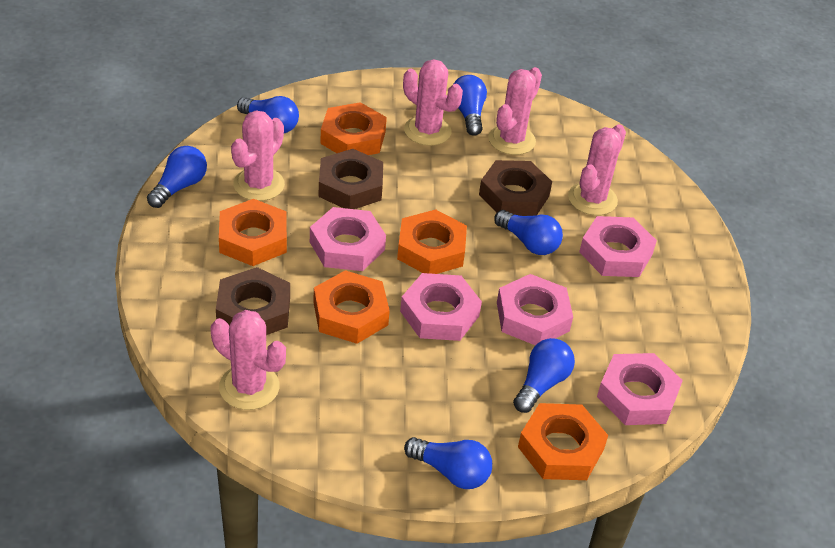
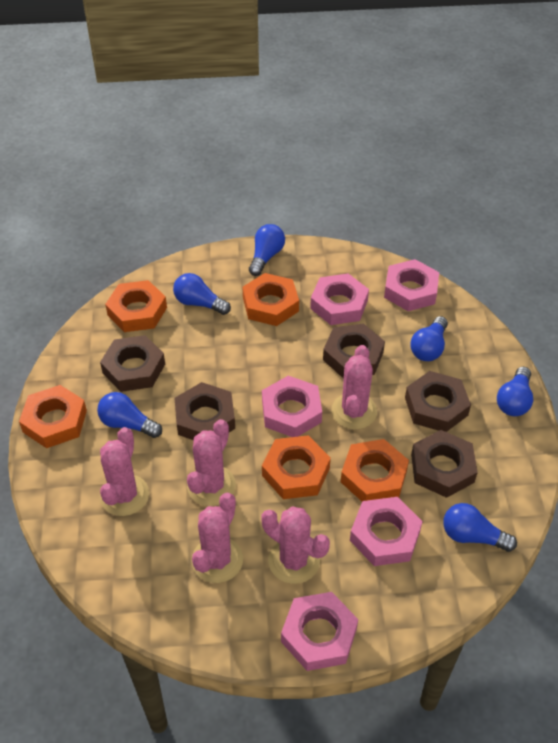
brown nut: [216,267,290,335] [318,149,383,209] [479,160,552,216] = 3 -> [100,335,165,392] [174,382,235,440] [323,323,385,379] [405,371,471,432] [411,430,478,498] = 5

